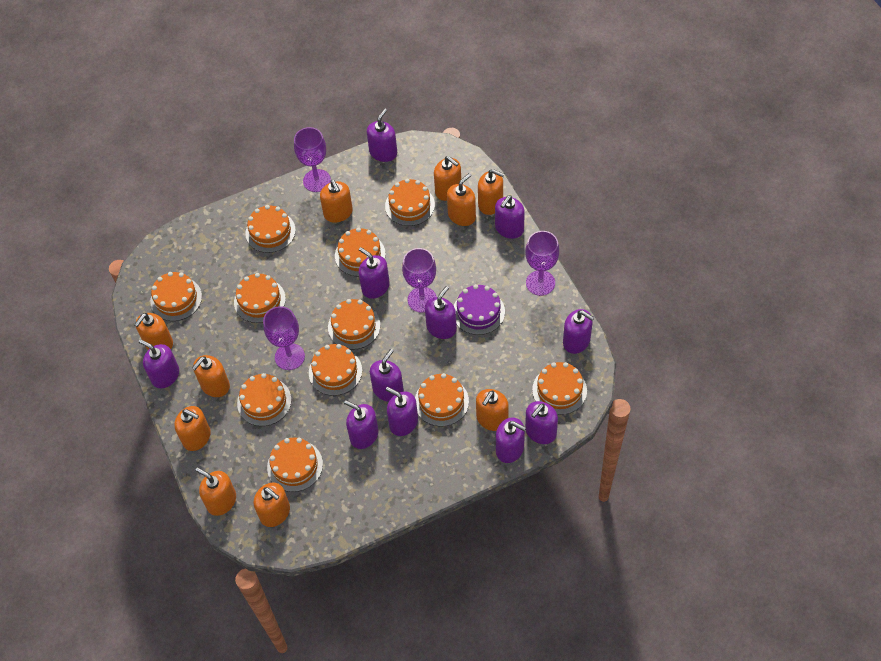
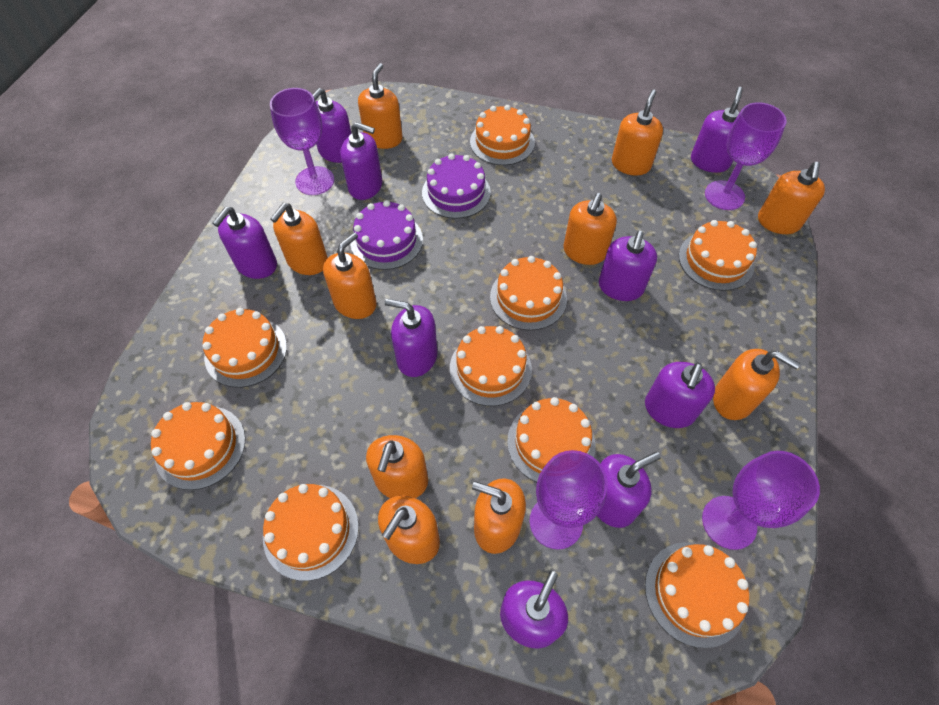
orange cake: [150,272,202,321] [234,273,286,323] [237,373,291,426] [245,205,296,253] [267,437,323,492] [309,344,362,396] [328,299,380,350] [335,228,386,277] [385,179,435,226] [415,373,469,427] [532,362,587,415] = 11 -> [151,402,245,490] [202,308,287,388] [263,484,359,581] [450,326,532,406] [470,105,535,165] [490,256,567,331] [507,397,596,482] [645,542,749,648] [679,220,757,291] = 9
purple cake: [454,284,505,335] = 1 -> [350,200,423,270] [422,154,491,219] = 2
purple soap dispenser: [139,339,179,388] [344,400,379,449] [359,247,390,299] [367,108,397,162] [370,349,404,402] [386,387,418,436] [425,286,457,339] [495,195,525,239] [496,418,526,463] [525,401,558,444] [563,309,594,354] = 11 -> [212,207,277,279] [313,88,352,163] [340,122,382,200] [385,299,438,377] [500,571,568,649] [597,452,661,528] [599,231,657,301] [645,362,715,428] [691,87,743,173] = 9

